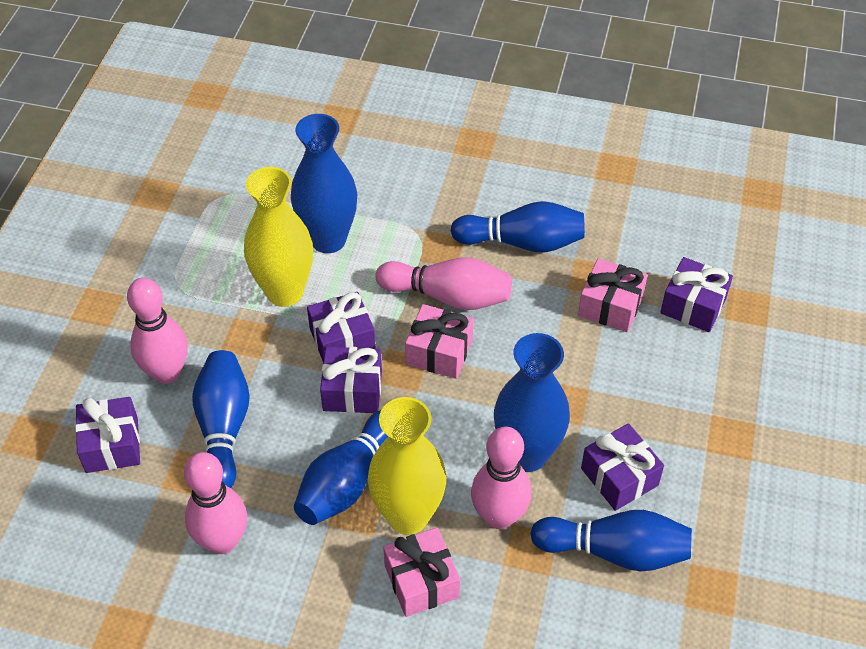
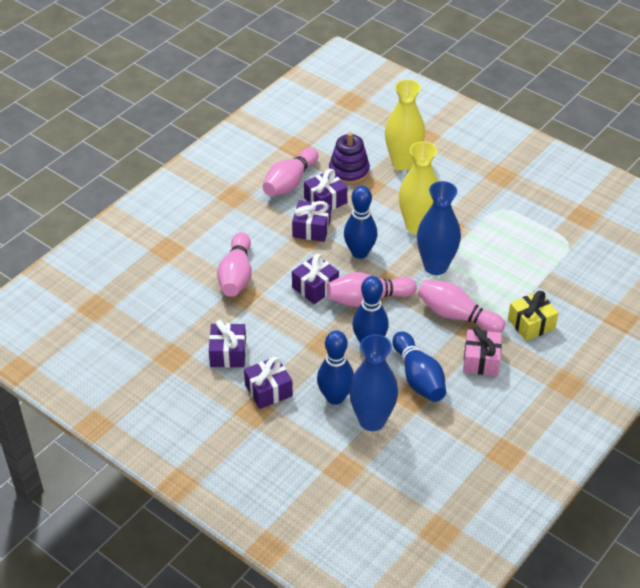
pink gift: [383,527,460,617] [405,304,474,379] [578,258,648,332] = 3 -> [463,326,502,376] = 1
purple stacking toy: none = 0 -> [329,132,370,185] = 1
yellow gift: none = 0 -> [508,291,558,341] = 1

